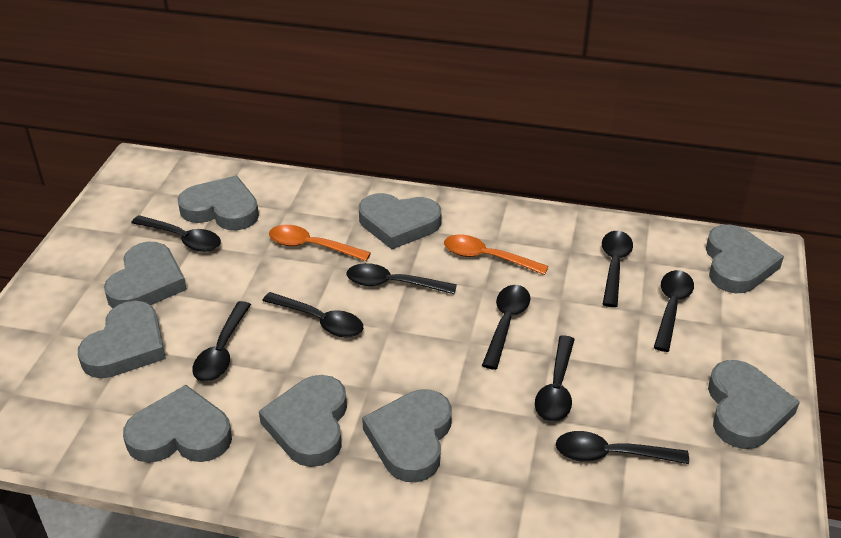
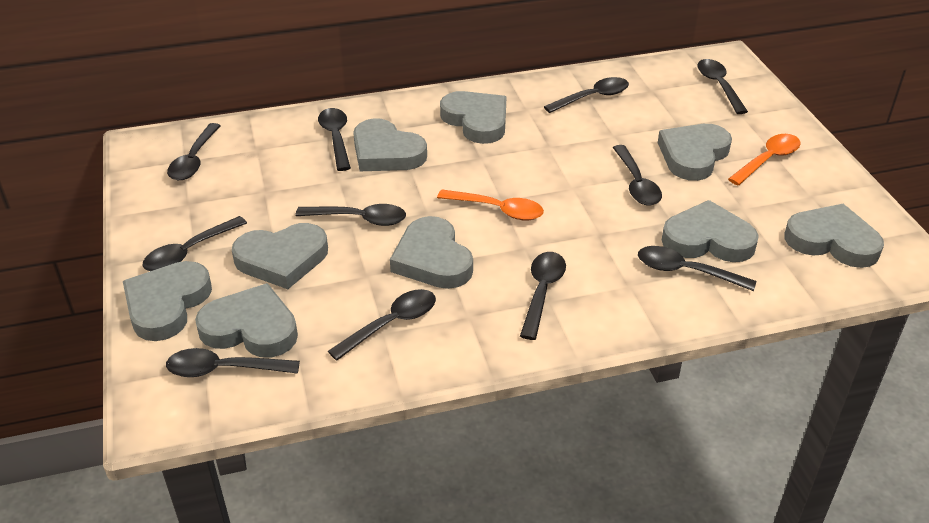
black spoon: [131,215,221,252] [192,301,251,382] [262,292,363,338] [347,263,457,294] [482,285,530,370] [535,335,575,422] [556,431,689,464] [602,231,633,307] [654,270,694,352] = 9 -> [143,216,247,271] [166,348,300,377] [167,123,221,180] [295,204,406,226] [318,108,351,171] [328,289,436,361] [520,252,566,340] [544,77,629,113] [613,145,662,205] [638,246,756,291] [697,59,748,114] = 11

